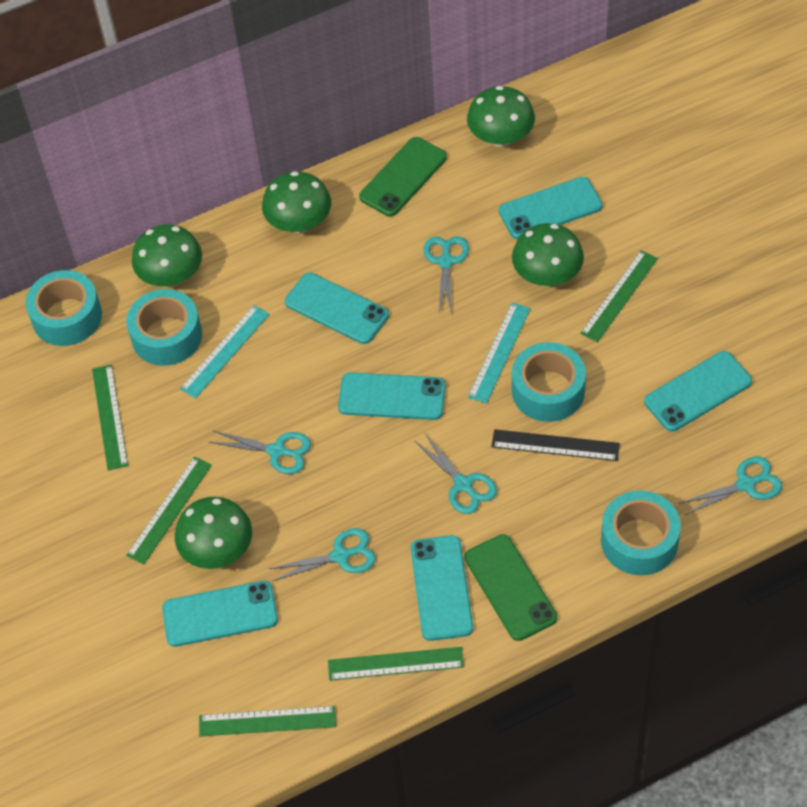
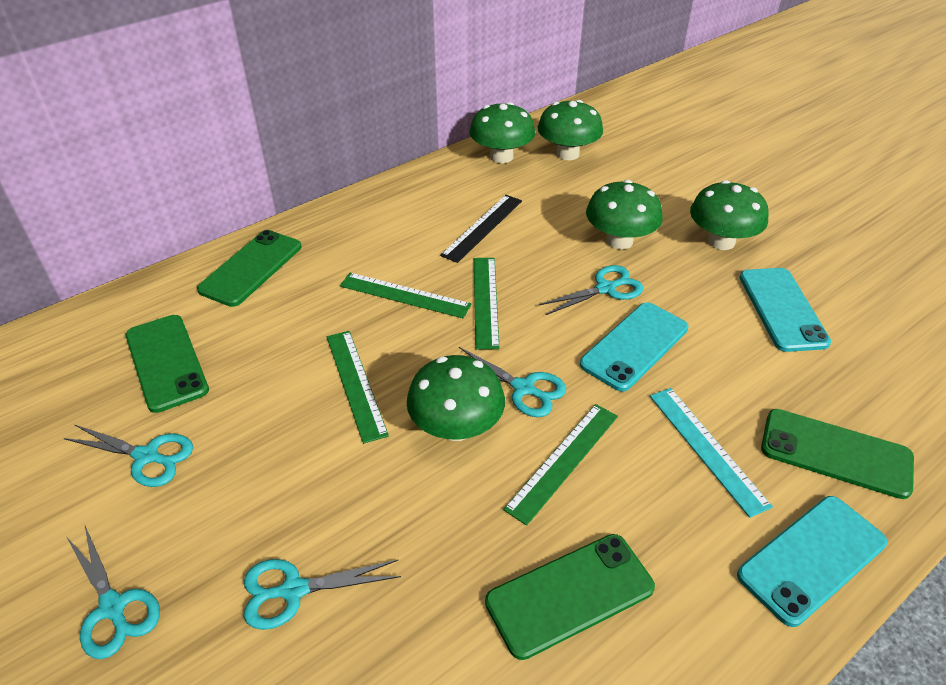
green phone: [359,137,447,217] [465,534,557,641] = 2 -> [126,315,209,413] [197,230,301,307] [485,534,655,660] [761,409,914,499] = 4
green ruler: [92,365,128,470] [126,457,212,564] [199,706,336,737] [328,647,464,681] [580,250,658,342] = 5 -> [327,331,389,444] [340,273,472,318] [474,258,500,350] [503,404,618,525] = 4
turquoise phone: [162,581,278,647] [285,272,389,344] [338,372,446,420] [411,535,473,641] [499,177,603,239] [644,351,752,432] = 6 -> [580,302,688,392] [737,496,887,627] [739,268,831,352] = 3
turquoise ruler: [180,305,269,398] [468,303,531,404] = 2 -> [650,388,773,518] = 1
turquoise tape: [26,270,102,346] [126,289,202,366] [512,342,586,422] [601,490,681,575] = 4 -> none = 0

